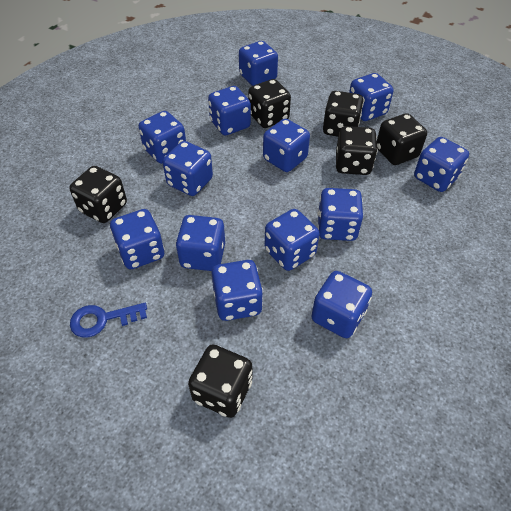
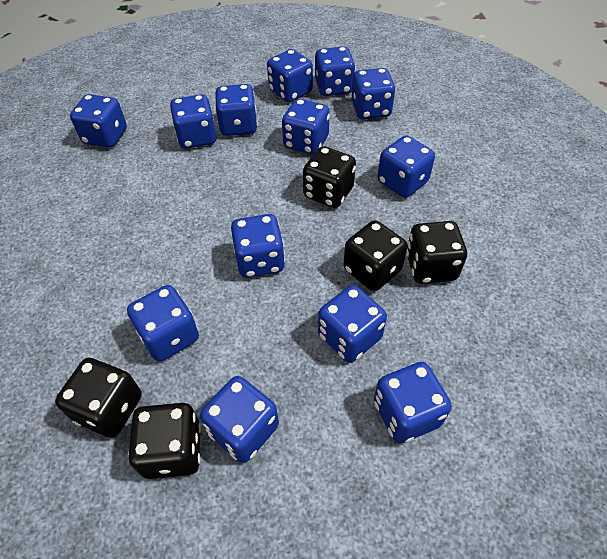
black dice: [69,166,127,223] [188,345,252,418] [248,79,291,128] [323,91,364,137] [336,126,377,175] [377,113,427,165] = 6 -> [55,358,142,438] [128,403,201,479] [303,146,356,208] [344,220,408,291] [406,221,467,284] = 5
blue key: [70,303,147,338] = 1 -> none = 0

